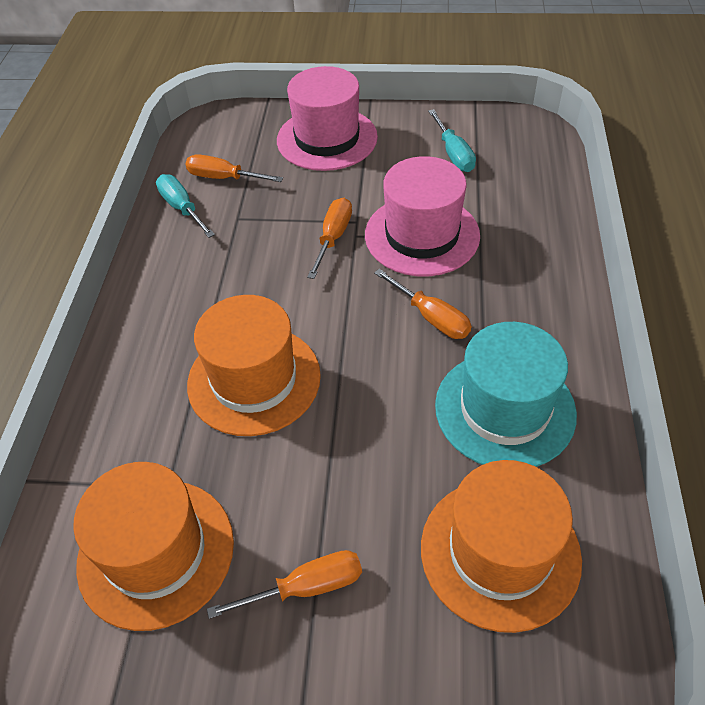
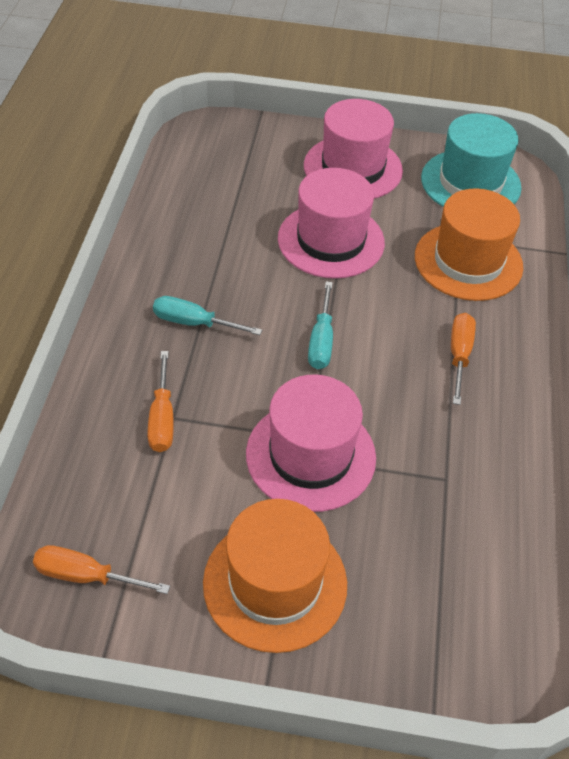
orange hat: [73,462,234,631] [187,295,321,436] [421,460,582,633] = 3 -> [203,499,347,653] [415,189,523,301] = 2
orange screwdriver: [185,154,283,182] [207,550,362,619] [307,198,352,279] [374,269,471,339] = 4 -> [33,545,170,594] [148,351,174,452] [451,313,476,405] = 3
pink hat: [277,66,378,171] [365,156,480,276] = 2 -> [246,375,376,512] [278,168,385,279] [304,99,403,199] = 3

